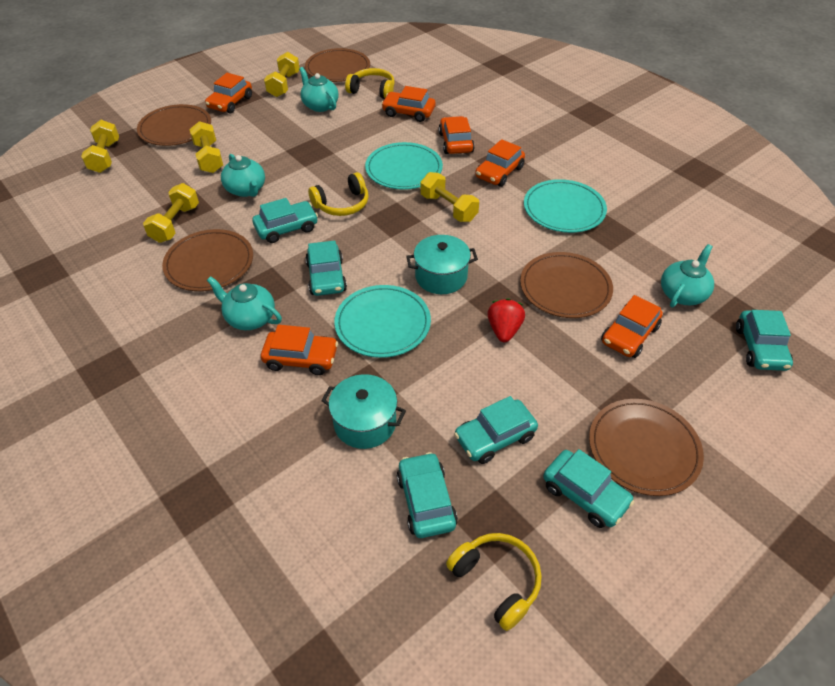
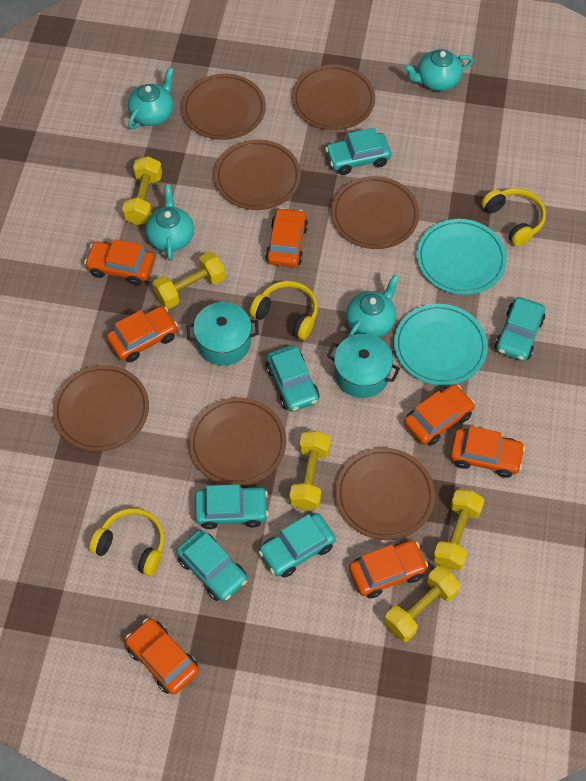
brown plate: [137,104,211,146] [162,229,253,291] [305,48,370,82] [520,252,613,318] [589,399,704,496] = 5 -> [53,365,149,452] [182,74,266,140] [189,397,287,486] [214,140,301,210] [292,65,375,130] [331,176,419,249] [335,448,435,540] = 7
orange car: [205,73,252,114] [261,325,338,375] [381,86,435,122] [439,116,475,154] [475,139,525,187] [601,295,663,358] = 6 -> [84,239,154,285] [107,306,178,362] [125,618,199,695] [265,208,308,267] [349,540,428,598] [404,384,475,446] [450,426,525,478] = 7
red strawberry: [487,298,525,342] = 1 -> none = 0
turquoise plate: [334,285,431,358] [365,142,443,190] [524,179,607,233] = 3 -> [394,304,488,386] [417,219,507,295] = 2

